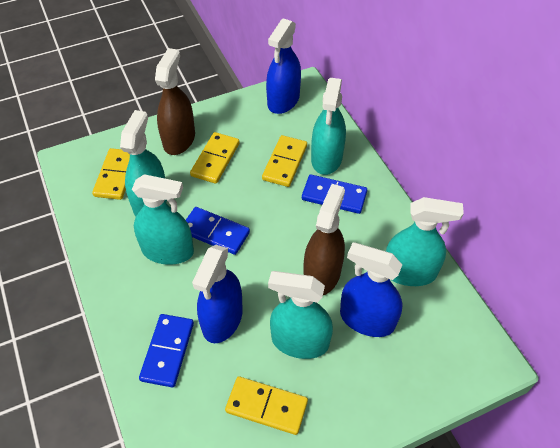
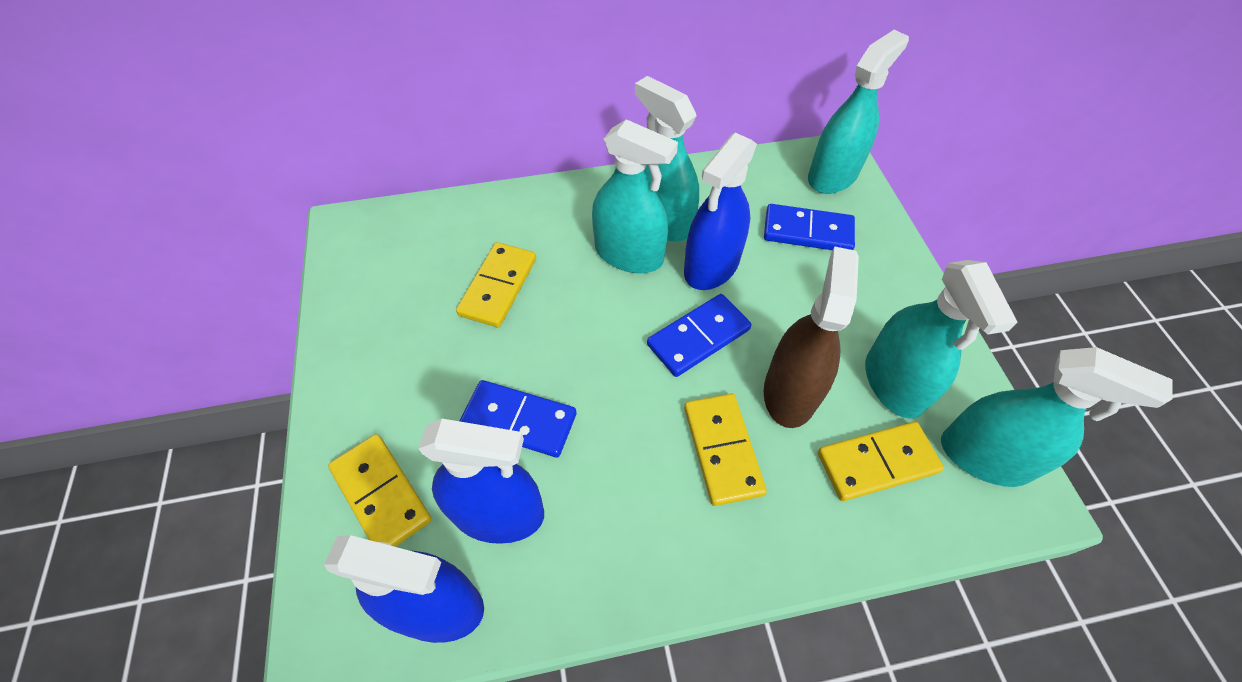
brown spray bottle: [155,48,195,155] [304,184,345,295] = 2 -> [764,246,859,428] = 1

